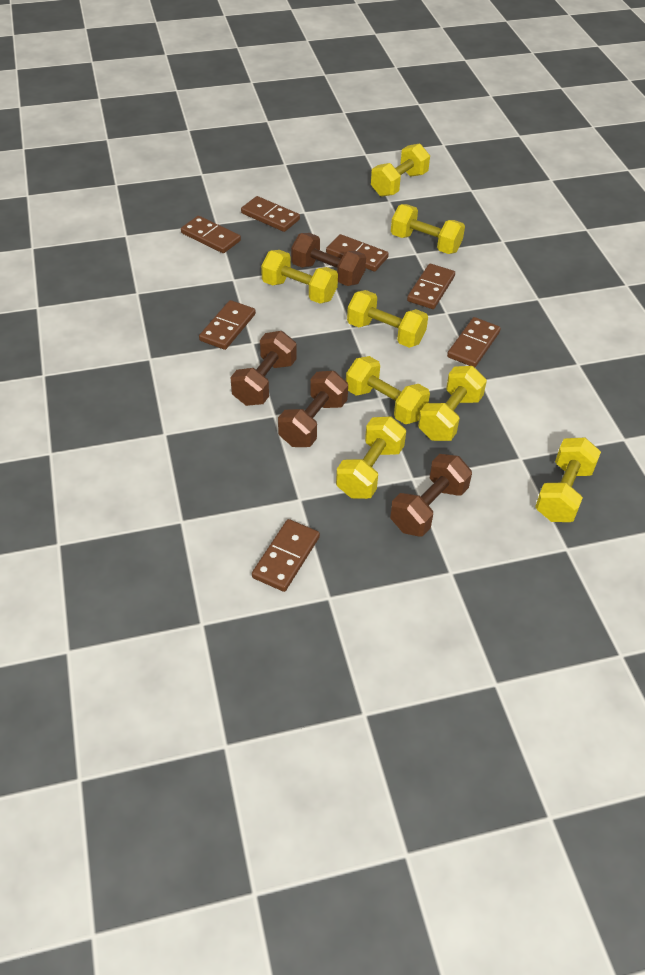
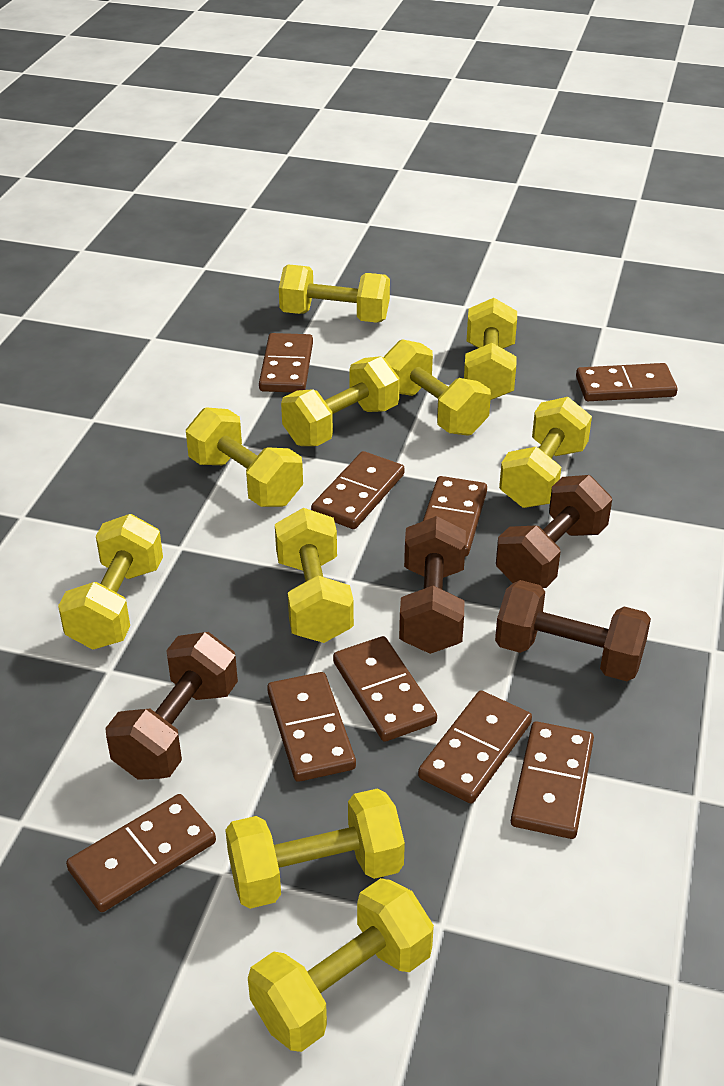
brown domino: [181,216,241,253] [199,300,256,350] [241,196,300,232] [252,519,320,592] [326,234,389,271] [407,264,455,309] [447,317,501,367] = 7 -> [66,794,216,912] [259,333,313,392] [267,672,356,782] [311,451,405,529] [333,636,437,742] [418,691,532,803] [423,476,487,556] [511,721,594,839] [576,363,678,401] = 9
yellow dumbbell: [261,250,338,304] [336,416,406,499] [346,356,430,424] [347,290,428,348] [371,143,430,197] [391,204,465,254] [418,366,487,441] [535,437,601,522] = 8 -> [58,514,163,650] [186,407,303,507] [225,788,405,909] [248,878,434,1052] [275,508,354,643] [279,265,390,323] [281,356,400,446] [384,339,491,436] [464,298,517,400] [499,397,592,508] = 10

